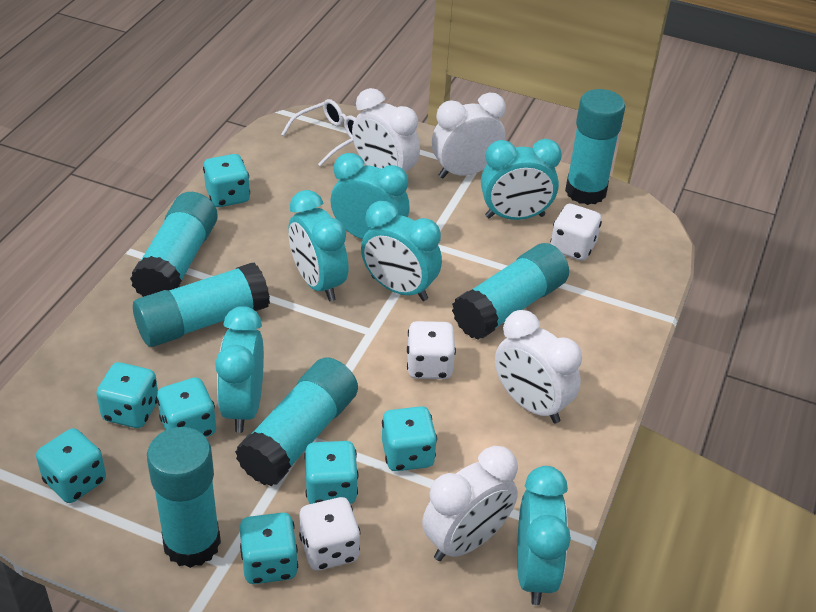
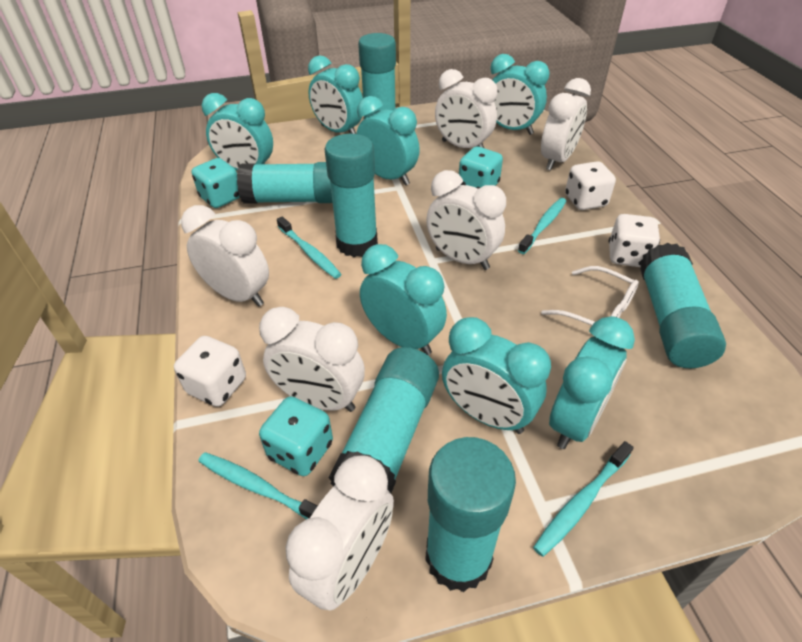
turquoise clock: [215,306,264,433] [288,190,349,301] [330,153,409,240] [361,201,442,301] [481,139,562,220] [517,466,571,605] = 6 -> [202,93,273,171] [308,55,363,134] [356,96,420,185] [360,244,447,355] [442,317,551,434] [490,54,550,135] [549,316,635,449] = 7
turquoise dice: [36,428,106,503] [96,362,158,428] [157,377,216,437] [203,154,250,207] [240,513,298,584] [304,441,358,504] [382,406,437,471] = 7 -> [192,158,240,208] [259,396,333,476] [459,146,503,189] = 3
turquoise toothbrush: none = 0 -> [198,452,318,519] [277,216,341,279] [518,198,566,254] [533,441,634,557] = 4
white clock: [352,88,420,172] [422,446,518,561] [432,93,506,179] [495,310,582,423] = 4 -> [181,205,269,307] [259,307,365,412] [286,455,394,610] [426,170,506,270] [435,69,498,148] [541,78,591,171] = 6

